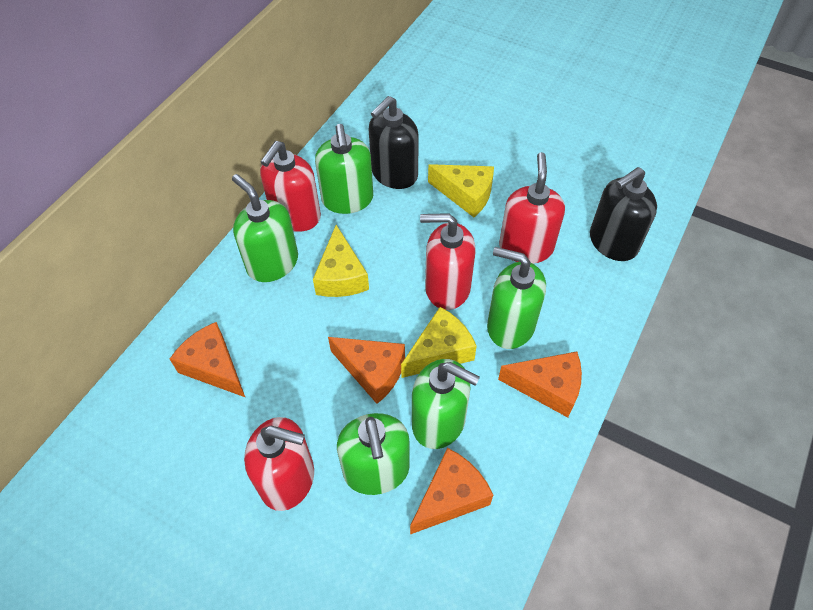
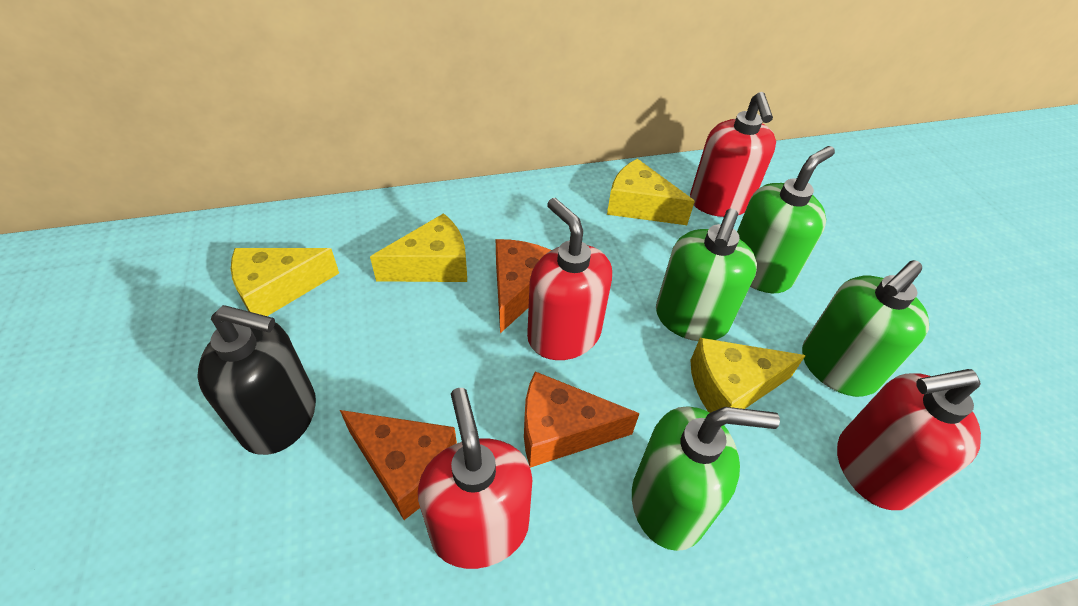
black soap dispenser: [369,96,419,189] [590,167,657,261] = 2 -> [197,305,316,455] = 1
green soap dispenser: [232,174,298,282] [315,124,373,214] [337,413,410,495] [412,359,480,449] [487,247,546,349] = 5 -> [632,406,780,551] [656,209,757,341] [737,146,835,293] [802,260,929,397] = 4
orange cheese: [170,322,245,397] [328,337,405,404] [410,448,493,534] [498,351,582,417] = 4 -> [340,410,457,520] [496,239,551,333] [524,371,640,468] = 3
yellow cheese: [313,225,369,297] [401,307,477,378] [428,164,494,217] = 3 -> [231,248,339,316] [370,213,467,282] [607,159,695,225] [690,338,806,413] = 4

